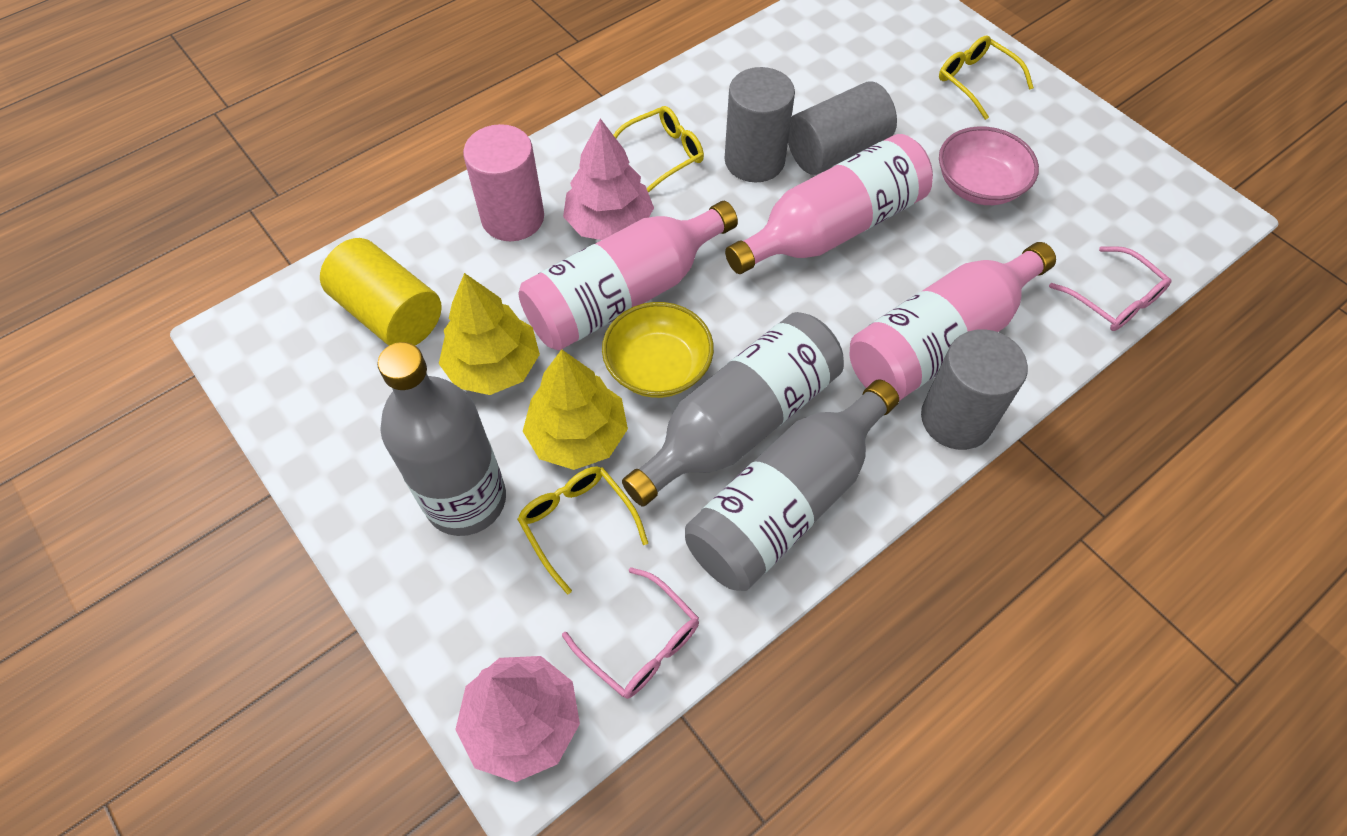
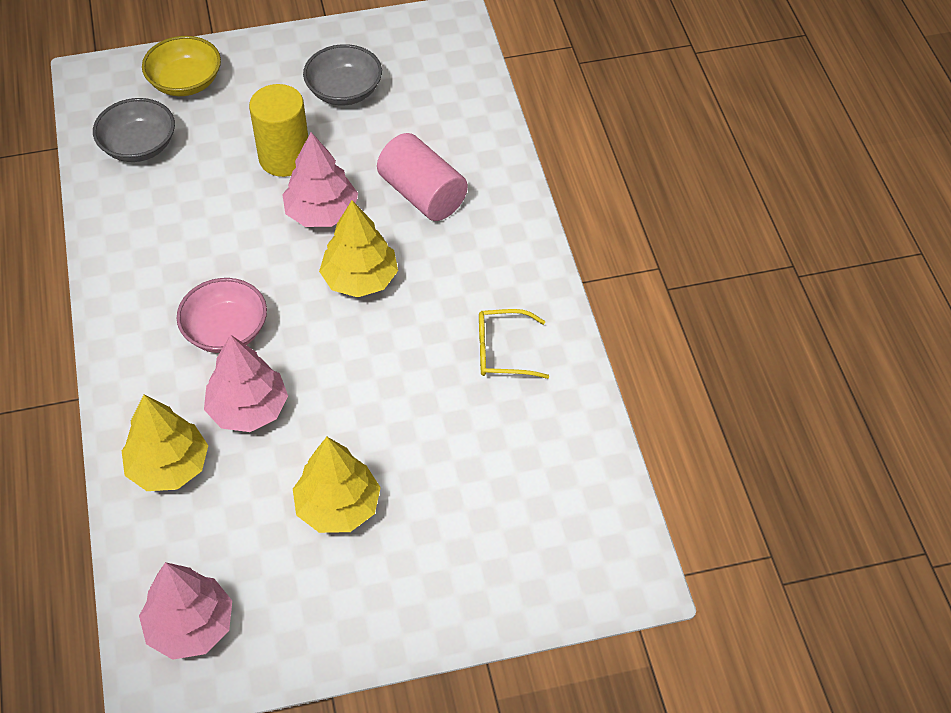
grey bottle: [377,342,506,536] [622,312,844,507] [685,379,899,591] = 3 -> none = 0
grey bowl: none = 0 -> [93,98,175,162] [303,44,382,105] = 2
grey cylinder: [725,67,795,182] [788,81,897,175] [921,329,1028,450] = 3 -> none = 0
pink bottle: [519,201,738,350] [725,134,933,274] [850,242,1056,401] = 3 -> none = 0
pink glasses: [562,567,699,699] [1049,246,1172,331] = 2 -> none = 0
pink tree: [455,656,580,782] [563,118,654,240] = 2 -> [139,562,232,660] [204,334,288,432] [282,132,358,227] = 3
yellow glasses: [517,466,648,595] [614,106,704,193] [939,36,1034,120] = 3 -> [479,309,549,379] = 1
yellow tree: [439,273,540,395] [523,349,628,470] = 2 -> [122,395,208,491] [293,437,381,533] [319,200,398,298] = 3

